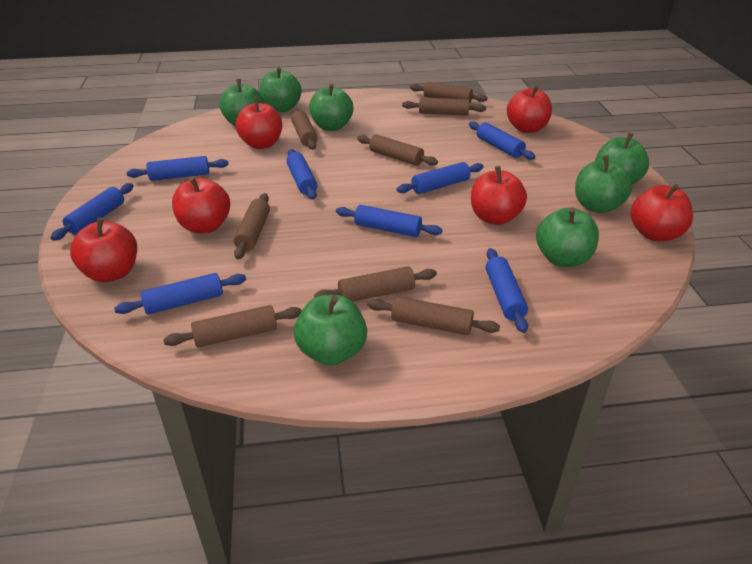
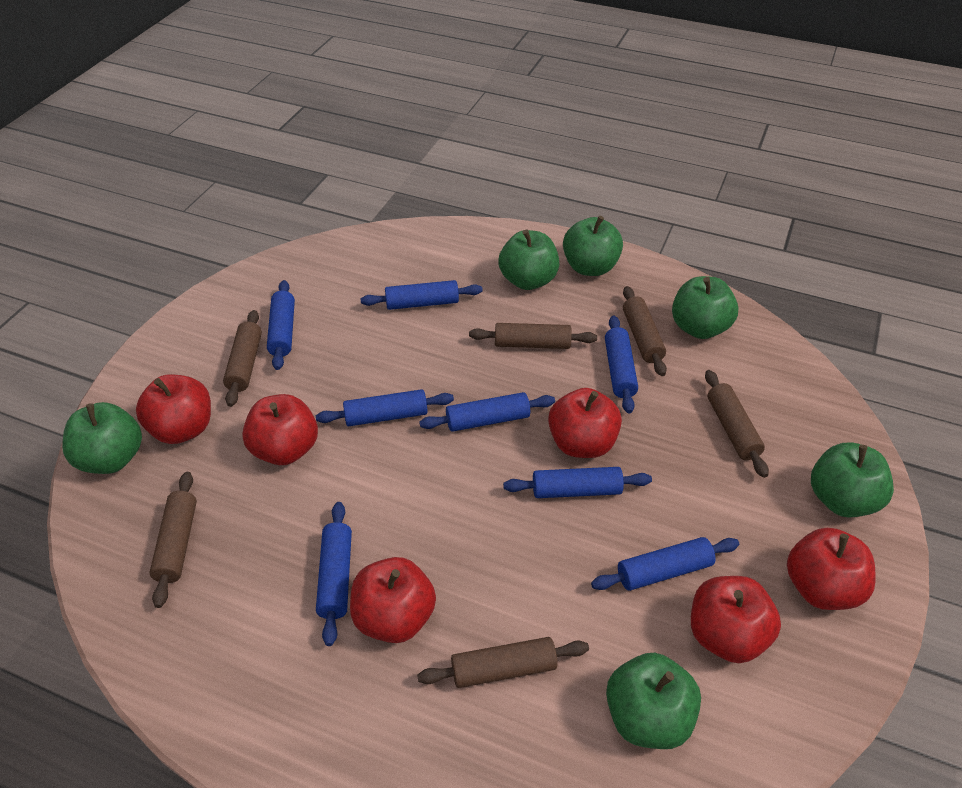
brown rolling pin: [163,305,302,347] [234,193,270,259] [291,109,318,150] [314,266,437,302] [357,135,438,166] [367,296,500,335] [402,97,486,116] [410,82,488,104] = 8 -> [149,472,197,608] [223,310,262,407] [417,637,589,688] [469,323,597,349] [623,286,667,376] [705,370,769,478] = 6
green apple: [219,79,264,126] [259,67,301,112] [294,295,367,365] [309,84,353,131] [536,207,599,267] [575,155,632,213] [595,133,649,184] = 7 -> [62,402,142,474] [498,230,559,290] [563,216,623,276] [606,653,701,749] [672,276,738,339] [811,443,894,518] = 6

